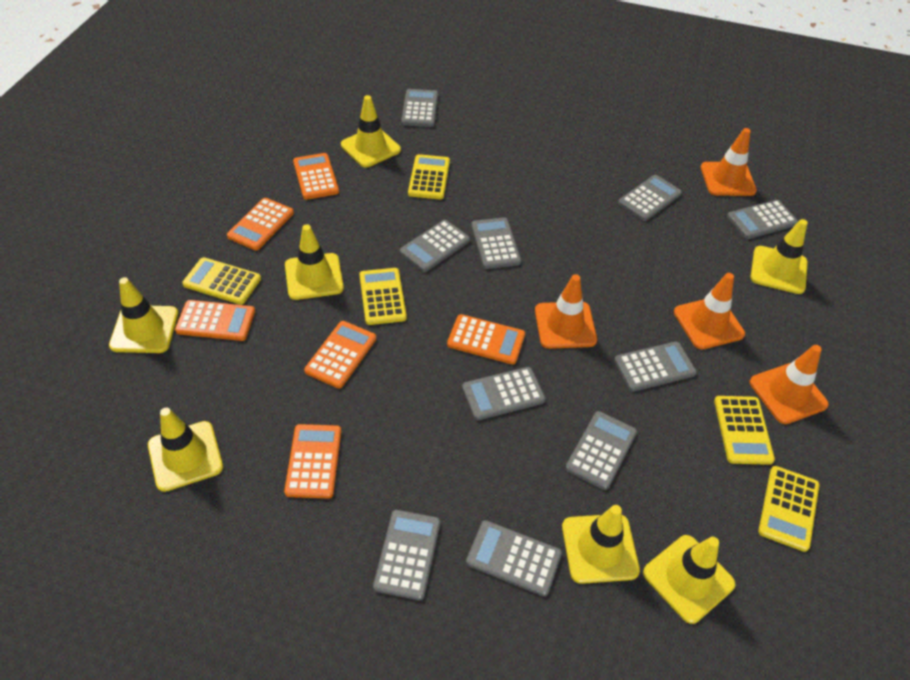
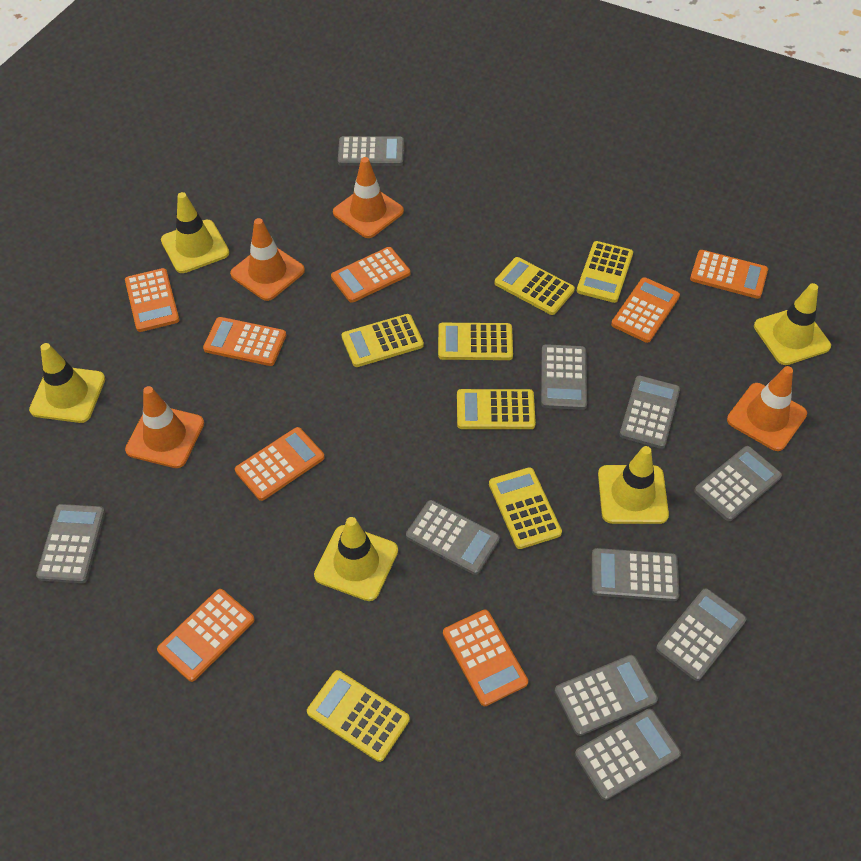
orange calculator: [175,300,255,341] [227,198,294,251] [284,424,341,499] [293,153,339,200] [304,321,376,388] [447,314,525,364] = 6 -> [125,268,179,332] [157,589,254,682] [203,317,286,366] [235,427,325,501] [331,247,410,303] [443,609,528,706] [611,277,680,343] [690,250,768,299] = 8
yellow calculator: [182,257,261,305] [359,268,407,325] [408,154,450,199] [714,396,775,465] [758,466,820,552] = 5 -> [307,670,410,762] [341,314,424,367] [438,323,513,360] [457,389,536,429] [489,467,562,549] [495,257,575,315] [577,241,633,303] = 7
yellow traffic cone: [109,277,178,353] [148,408,223,492] [285,224,344,300] [341,95,401,167] [562,505,640,584] [643,535,736,624] [751,219,808,294] = 7 -> [29,343,105,423] [161,192,229,273] [314,517,398,601] [598,446,669,524] [754,283,831,365] = 5

